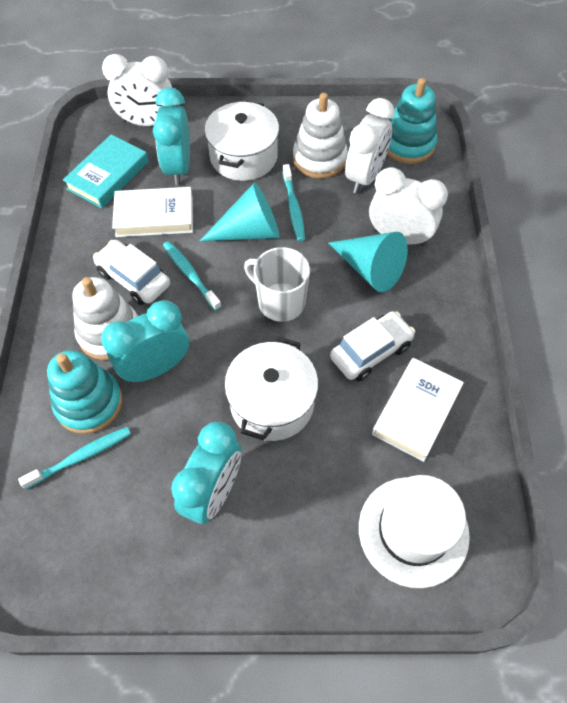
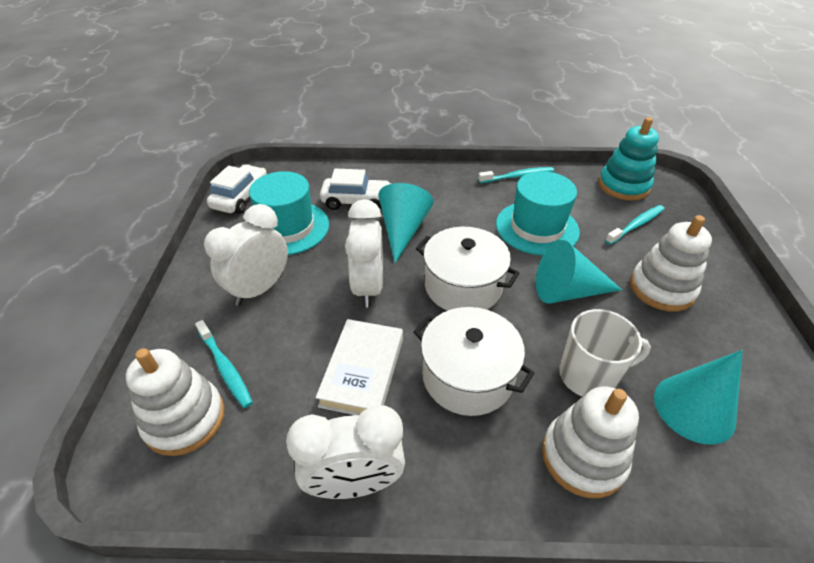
turquoise book: [63,134,149,208] = 1 -> none = 0
turquoise clock: [101,300,189,383] [153,87,190,185] [171,422,241,524] = 3 -> none = 0
turquoise cone: [200,182,279,241] [329,232,408,292] = 2 -> [378,183,433,263] [536,240,622,304] [654,350,743,445] = 3
turquoise hat: none = 0 -> [249,171,329,255] [496,171,580,255] = 2
turquoise stacking toy: [47,350,122,434] [387,78,437,164] = 2 -> [598,117,659,201] = 1
white book: [112,187,193,237] [372,358,464,462] = 2 -> [316,319,403,415] = 1
white hat: [359,475,470,588] = 1 -> none = 0
white stacking toy: [72,277,138,360] [293,93,348,179] = 2 -> [126,348,225,456] [542,387,639,498] [630,215,712,312] = 3

